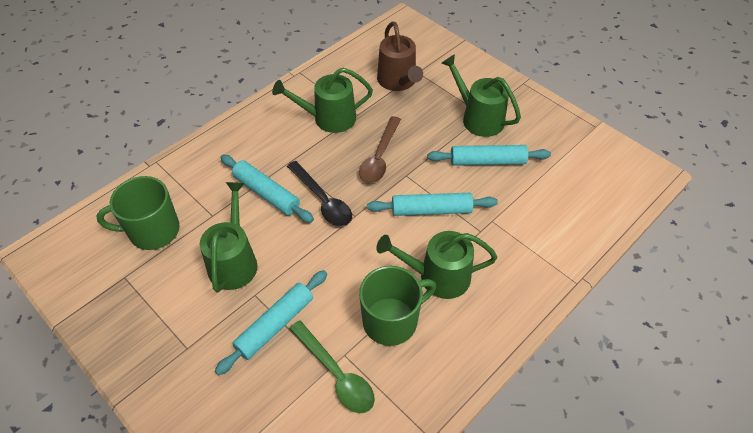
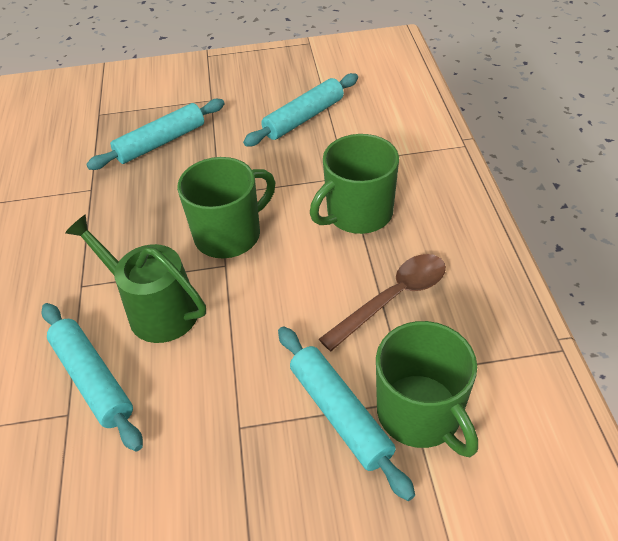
black spoon: [287,161,352,226] = 1 -> none = 0
brown watering can: [377,22,423,91] = 1 -> none = 0
green mug: [97,176,180,250] [359,266,436,346] = 2 -> [177,157,275,258] [310,134,399,234] [376,321,478,457] = 3
green spoon: [289,320,375,413] = 1 -> none = 0
green watering can: [200,182,258,292] [272,68,373,133] [376,231,497,299] [442,54,521,137] = 4 -> [65,215,206,343] = 1

